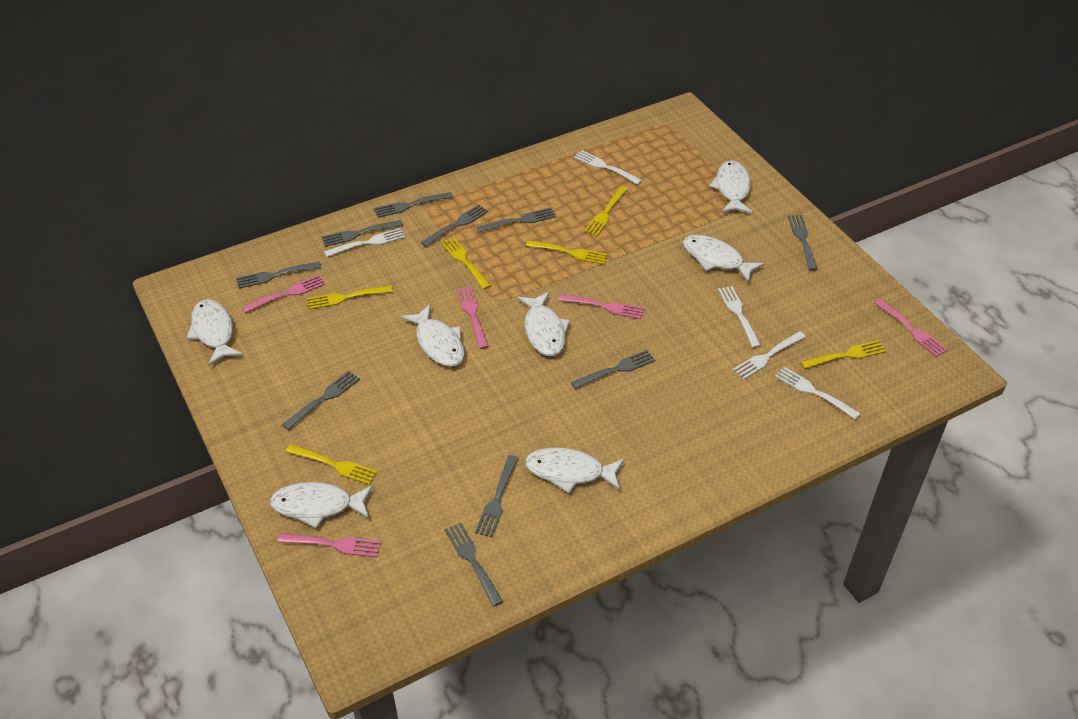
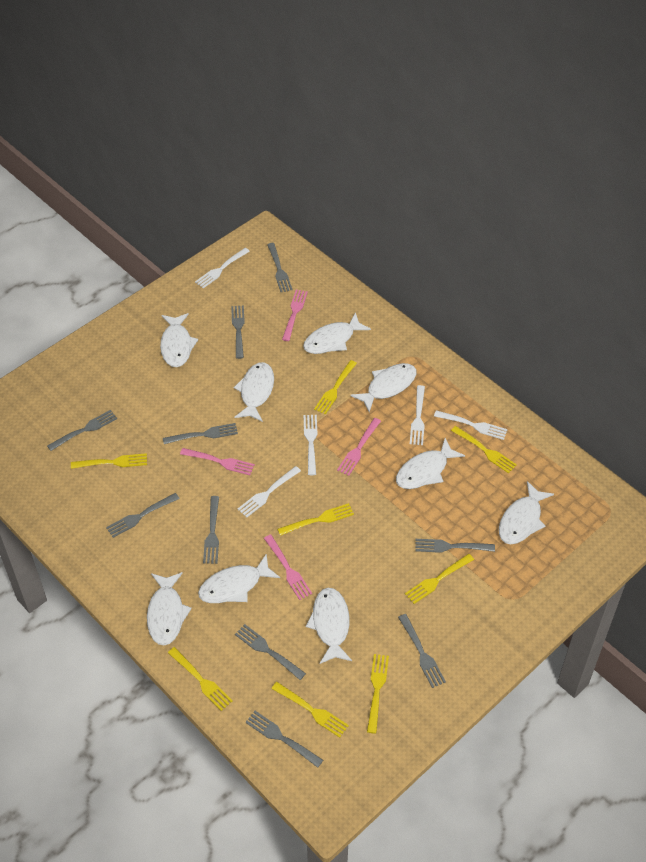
pink fork: [242,275,326,313] [277,533,381,557] [457,287,489,349] [559,294,645,319] [875,299,948,357] = 5 -> [180,448,255,475] [264,534,312,600] [282,290,308,341] [337,418,381,476] = 4
white fish: [187,299,243,366] [270,482,373,528] [400,304,465,367] [517,292,570,356] [525,447,625,493] [683,235,765,282] [709,160,752,214] = 7 -> [147,572,192,646] [160,313,198,367] [198,553,280,603] [234,362,274,422] [303,312,371,354] [306,588,352,664] [350,363,416,412] [396,438,465,489] [499,481,554,544] = 9
yellow fork: [286,444,377,485] [307,285,393,309] [441,237,491,290] [526,240,608,265] [584,186,628,236] [800,340,886,369] = 6 -> [71,453,147,469] [168,647,233,711] [271,682,349,738] [277,503,354,536] [314,360,357,414] [367,654,389,734] [405,554,474,604] [451,426,517,474] = 8

